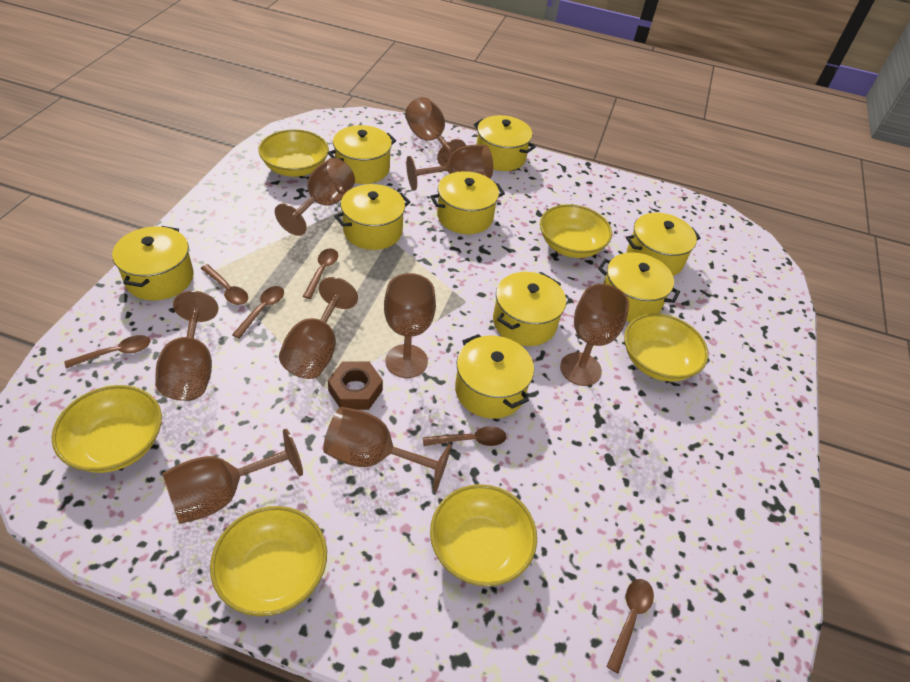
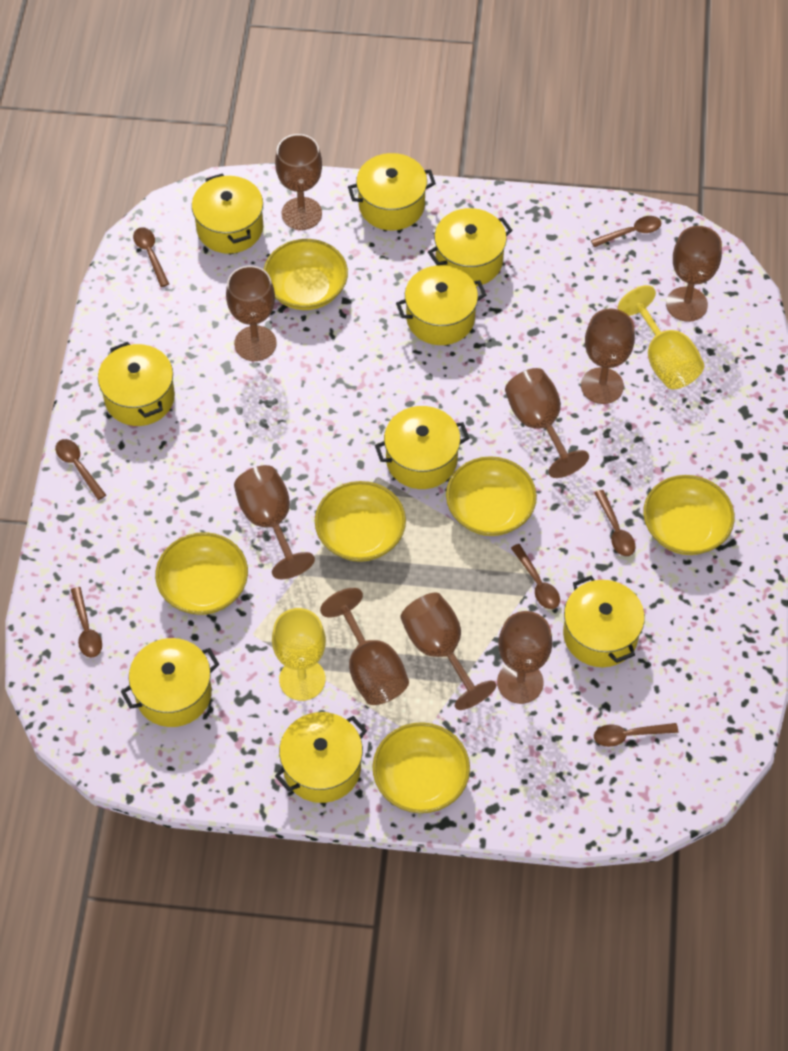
brown nut: [328,361,383,410] = 1 -> none = 0
brown spoon: [64,335,150,368] [200,264,248,305] [232,286,284,339] [303,248,338,299] [423,426,506,446] [606,579,654,674] = 6 -> [55,439,106,500] [71,587,102,658] [133,227,169,287] [511,544,560,609] [591,216,661,247] [594,723,678,747] [595,490,635,556] = 7
yellow goblet: none = 0 -> [272,608,326,701] [617,285,704,389] = 2

